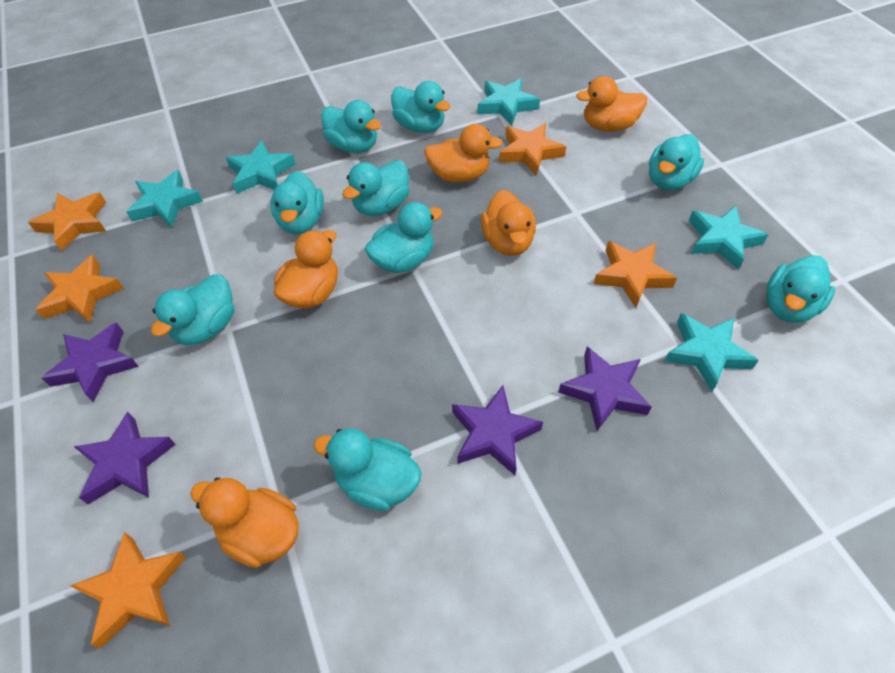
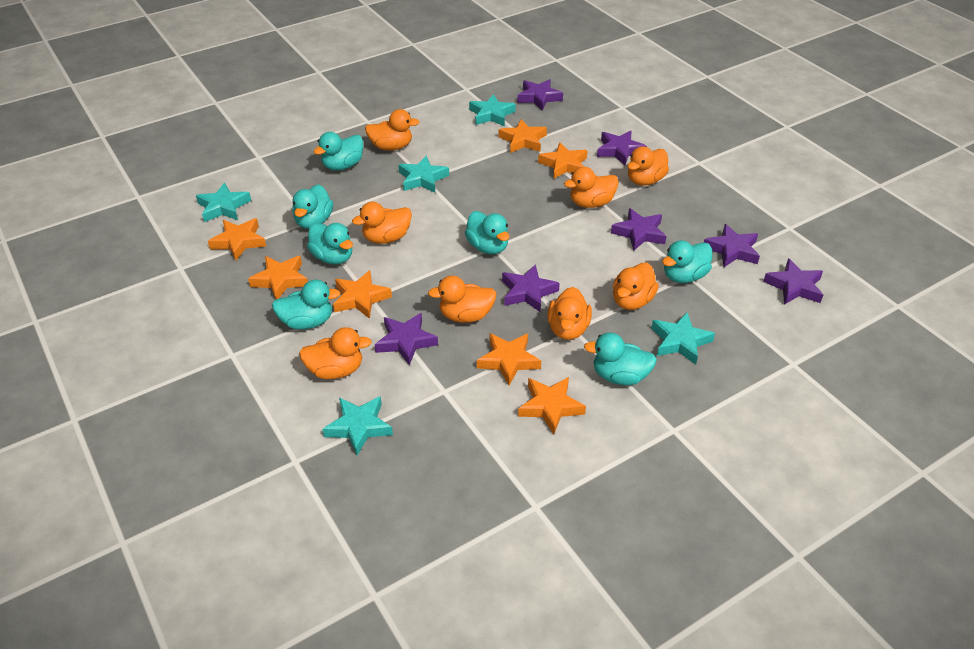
orange duck: [190,478,298,568] [274,230,338,308] [424,124,503,182] [481,190,536,256] [576,76,647,132] = 5 -> [299,327,372,379] [352,202,412,244] [365,109,420,151] [428,276,496,323] [547,287,592,340] [564,167,619,208] [613,263,659,310] [628,146,669,186] = 8
orange star: [28,192,106,251] [36,255,124,323] [70,532,186,649] [499,123,566,176] [594,241,677,308] = 5 -> [208,218,266,261] [248,256,308,299] [333,270,392,319] [477,333,541,385] [499,119,547,153] [518,377,586,434] [538,142,588,179] = 7
purple star: [42,322,139,402] [74,412,176,504] [452,385,543,475] [558,346,651,431] = 4 -> [375,313,438,365] [502,264,560,312] [517,79,563,110] [597,130,647,165] [611,208,667,251] [704,224,760,267] [763,258,823,305] = 7
turquoise duck: [151,274,234,345] [270,171,324,234] [314,428,422,511] [321,100,381,153] [342,160,409,216] [365,202,443,273] [391,81,450,133] [649,134,704,190] [767,255,835,323] = 9 -> [272,280,340,329] [292,185,333,229] [307,223,353,265] [313,132,363,170] [465,211,510,254] [584,333,657,385] [662,240,712,283] = 7

